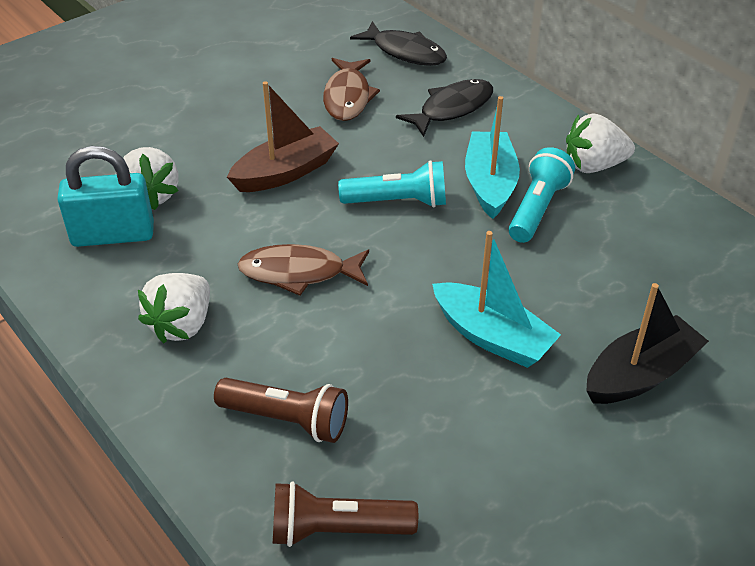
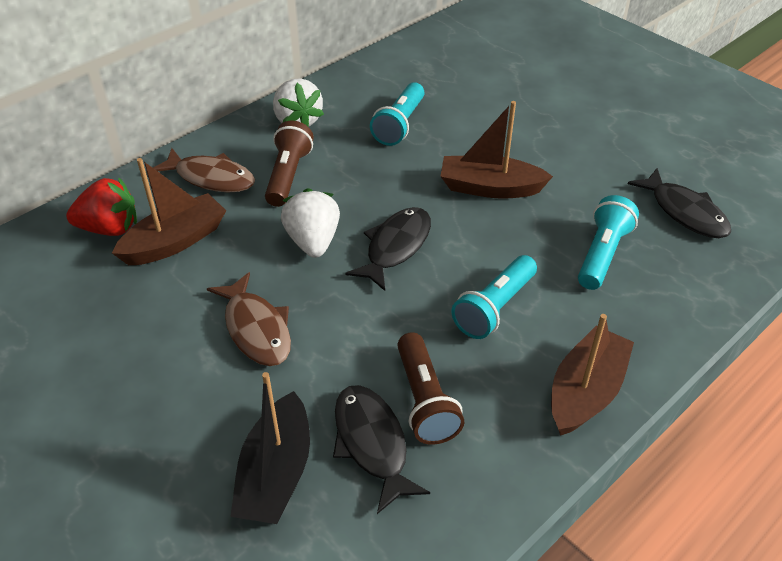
black fish: [350,21,447,66] [396,79,493,137] = 2 -> [333,385,430,514] [345,207,431,291] [628,168,731,238] = 3
brown boat: [227,81,339,192] = 1 -> [112,158,226,265] [440,101,553,199] [551,314,634,436] = 3
red strawberry: none = 0 -> [66,178,137,236] = 1
turquoise boat: [432,231,561,368] [465,96,520,219] = 2 -> none = 0
turquoise flashlight: [338,160,446,207] [509,147,575,243] = 2 -> [370,82,425,146] [451,255,537,339] [578,195,639,290] = 3
turquoise padlock: [57,146,154,247] = 1 -> none = 0
white strawberry: [123,147,179,210] [138,273,210,344] [566,113,635,173] = 3 -> [273,78,324,127] [281,188,340,258] = 2

